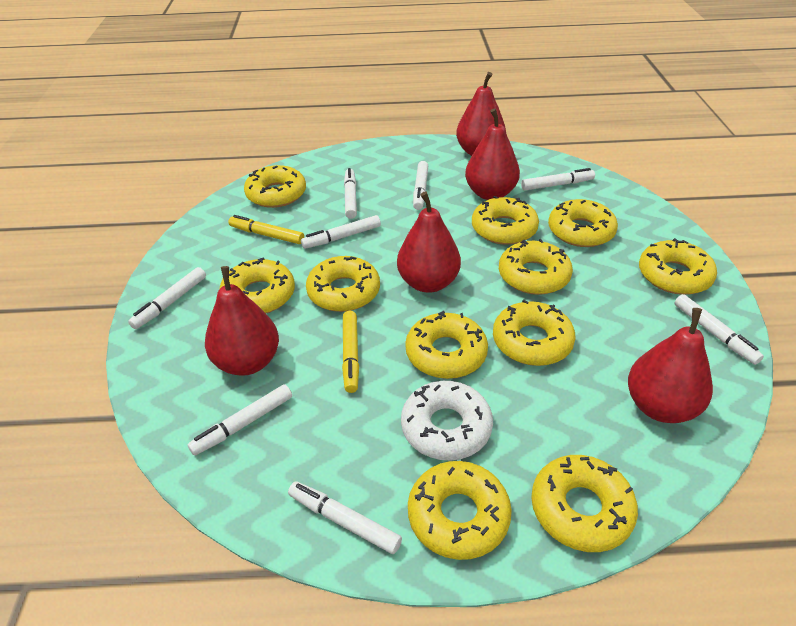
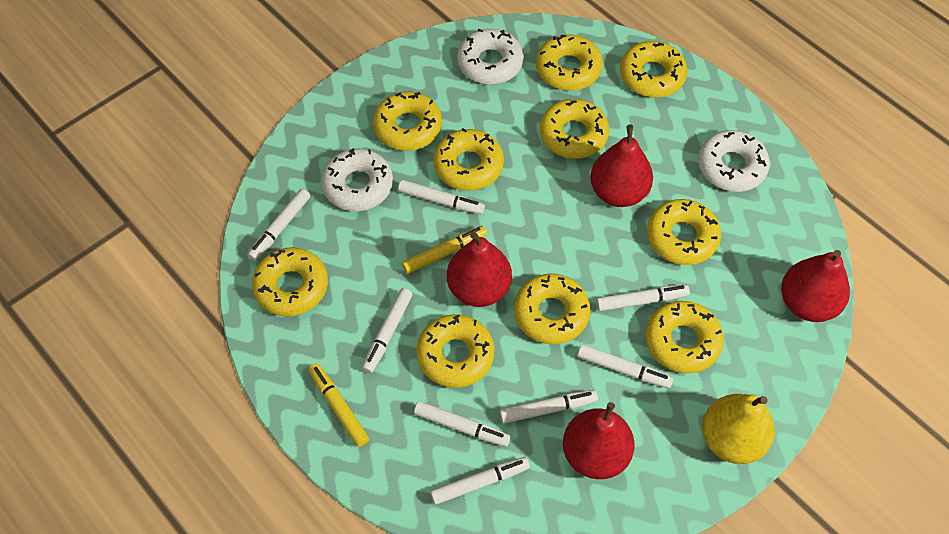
red pear: [205,266,279,376] [397,191,461,293] [456,72,506,156] [465,108,520,200] [628,308,713,423] = 5 -> [447,232,512,307] [563,402,634,479] [590,125,653,207] [781,250,850,322] = 4
white donut: [401,381,493,461] = 1 -> [321,148,393,211] [457,29,524,85] [698,130,770,192] = 3
yellow donut: [220,257,295,313] [244,165,306,208] [306,256,380,312] [405,311,488,379] [408,461,512,560] [472,196,539,245] [493,300,576,366] [499,239,573,295] [531,455,638,552] [548,199,618,247] [639,238,717,295] = 11 -> [252,247,328,316] [373,91,442,151] [416,314,495,388] [433,128,504,191] [514,274,591,344] [536,35,603,91] [540,99,609,159] [620,41,688,98] [645,301,724,373] [647,199,721,265] = 10
yellow pear: none = 0 -> [702,394,775,464] = 1

